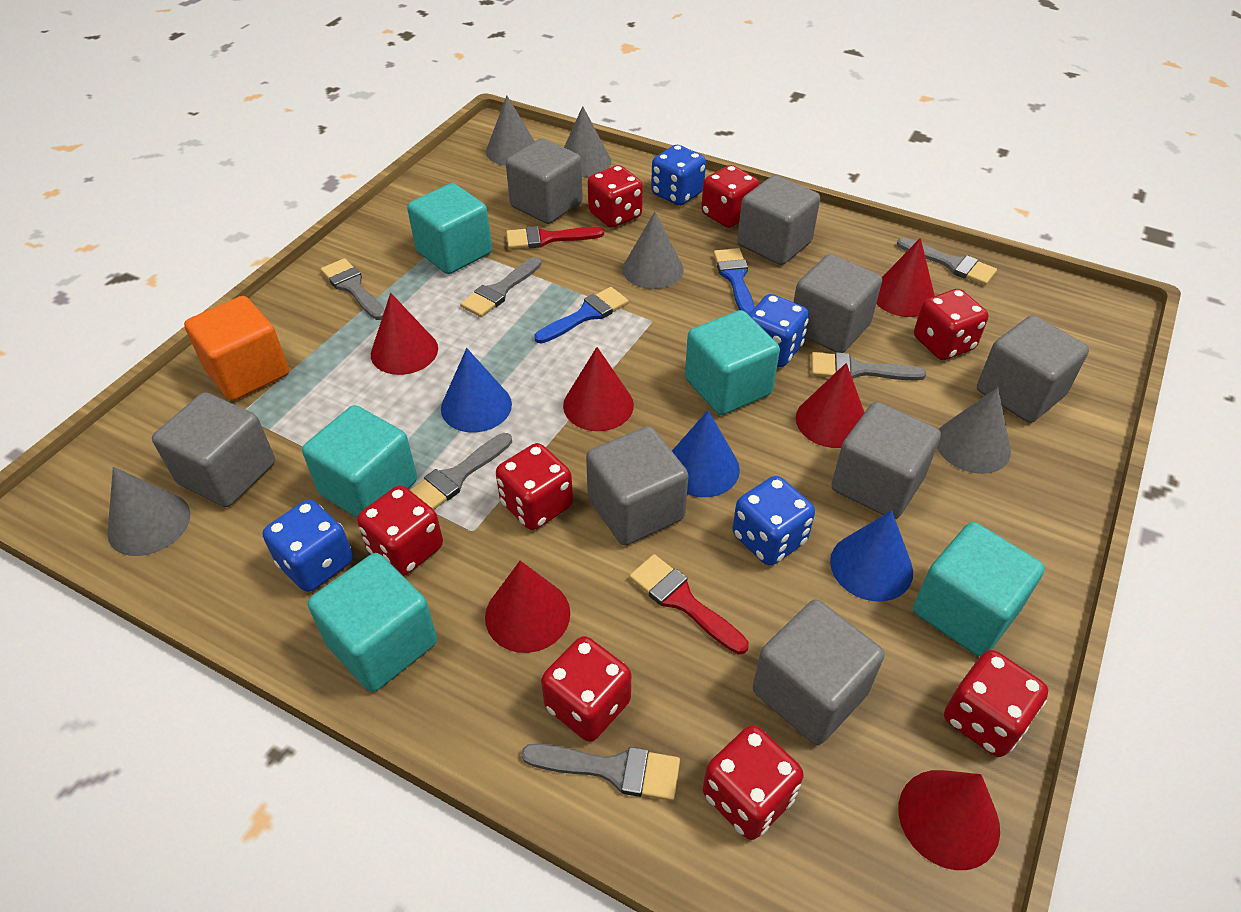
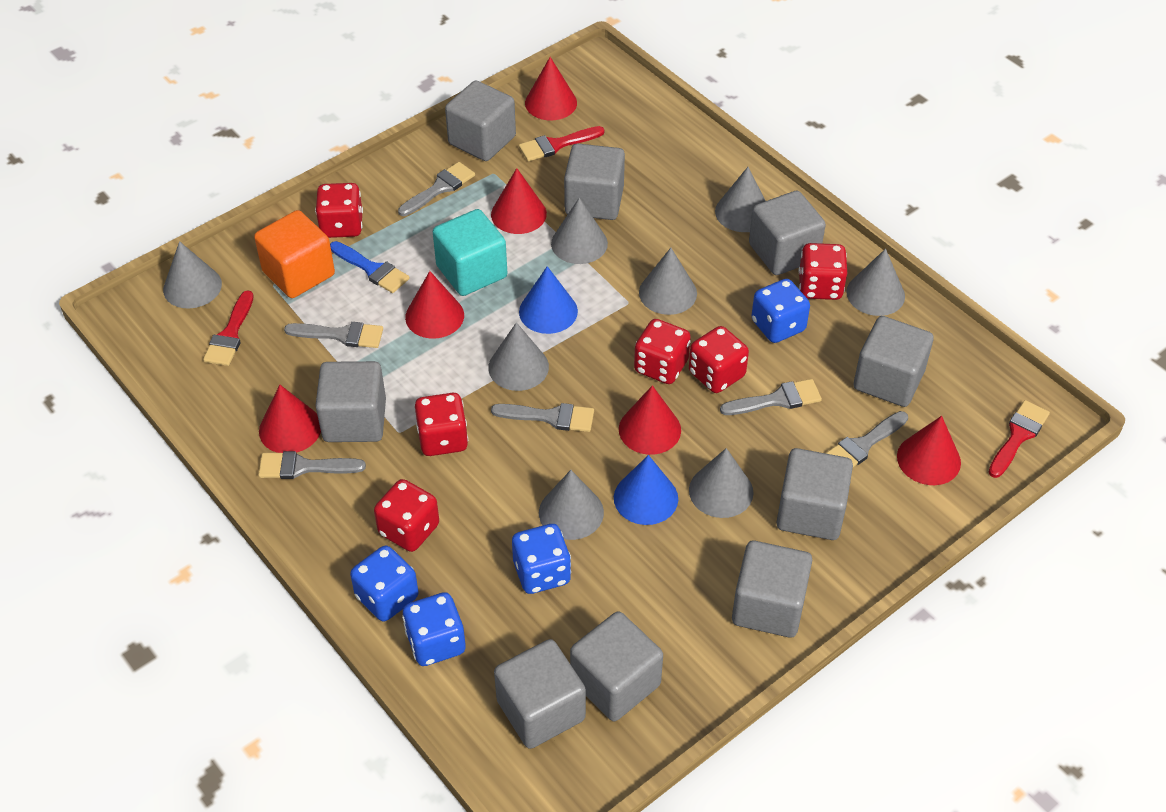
blue brush: [534,287,629,343] [713,248,755,315] = 2 -> [330,241,409,293] = 1
blue cone: [441,348,512,432] [672,410,740,497] [830,511,913,601] = 3 -> [519,266,578,334] [614,455,678,525] = 2
grey cone: [107,467,191,556] [486,96,535,165] [564,106,611,177] [622,212,684,289] [937,387,1011,474] = 5 -> [163,241,222,308] [488,322,549,391] [539,470,604,540] [551,198,608,264] [639,248,697,315] [689,448,754,518] [715,167,766,232] [846,249,905,316] = 8
grey cube: [152,392,275,507] [506,138,583,224] [586,426,689,546] [737,175,820,265] [753,600,885,745] [794,254,882,353] [831,402,941,519] [977,315,1089,423] = 8 -> [315,361,386,442] [445,80,516,161] [494,639,586,749] [564,144,625,220] [570,611,663,721] [732,541,812,638] [749,191,826,275] [776,448,853,540] [854,316,934,407] = 9
red brush: [506,226,604,249] [629,554,748,655] = 2 -> [203,291,254,366] [519,126,604,161] [988,400,1050,478] = 3
red dice: [357,485,443,576] [496,443,573,530] [541,636,631,742] [588,165,643,228] [701,165,759,228] [703,725,804,840] [914,289,988,360] [944,650,1048,757] = 8 -> [315,183,363,238] [374,479,439,552] [415,393,468,456] [634,319,691,384] [689,326,749,393] [799,243,847,300] = 6
turquoise cube: [302,405,417,518] [308,553,437,692] [407,183,492,274] [685,310,780,415] [913,522,1045,657] = 5 -> [433,209,507,296] = 1

